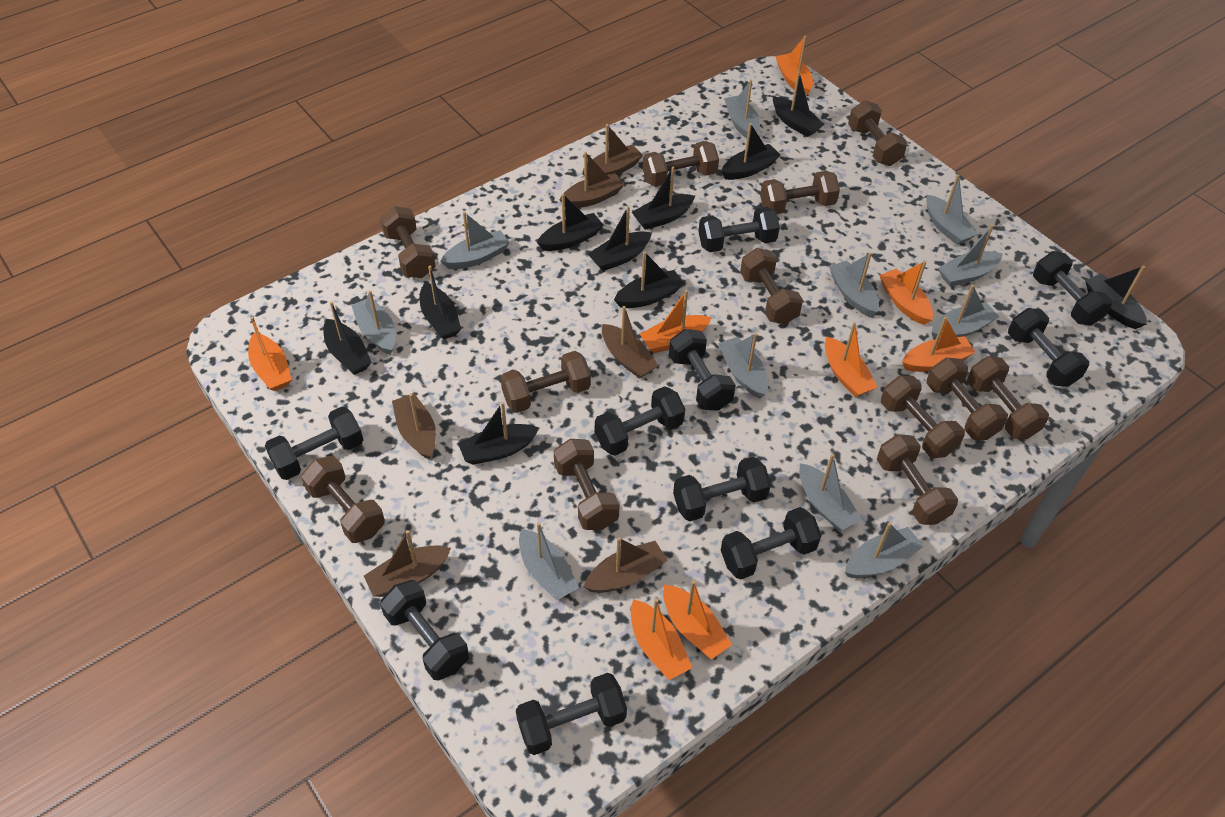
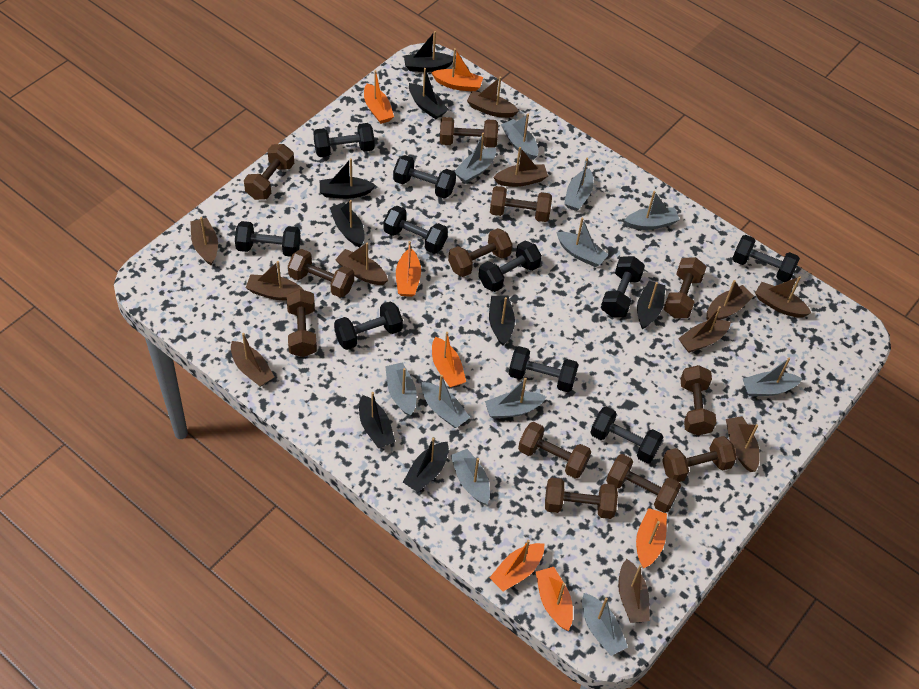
black boat: [323,301,372,375] [420,266,461,340] [458,402,539,465] [537,194,603,251] [588,206,652,271] [614,251,684,308] [632,167,695,230] [721,123,781,180] [773,71,824,137] [1085,266,1147,329] = 10 -> [320,158,376,199] [330,200,365,247] [359,392,395,448] [403,437,449,492] [404,31,456,72] [409,68,449,119] [489,296,515,346] [637,281,665,329] = 8
brown boat: [364,530,451,597] [392,393,436,460] [559,152,624,208] [582,124,643,175] [584,537,668,593] [602,306,659,379] = 6 -> [190,217,218,266] [231,333,274,387] [246,261,303,300] [335,243,388,285] [467,77,519,118] [493,147,548,187] [618,559,650,623] [678,306,731,353] [706,280,754,320] [726,416,760,472] [755,276,811,318] = 11
orange boat: [248,316,291,391] [631,599,692,680] [640,290,712,353] [663,580,732,660] [775,36,813,96] [825,322,878,397] [879,261,933,325] [902,317,976,372] = 8 -> [364,70,394,124] [396,241,421,297] [431,48,483,92] [432,332,466,388] [490,539,544,591] [536,567,573,631] [636,508,667,568] = 7

